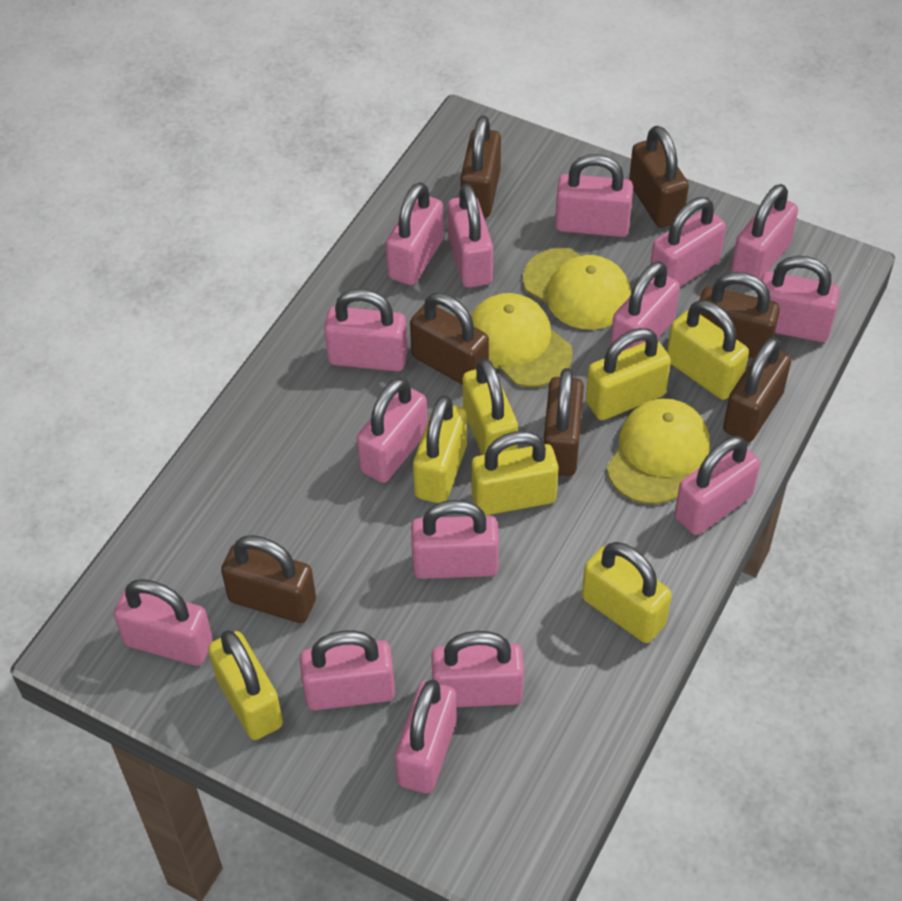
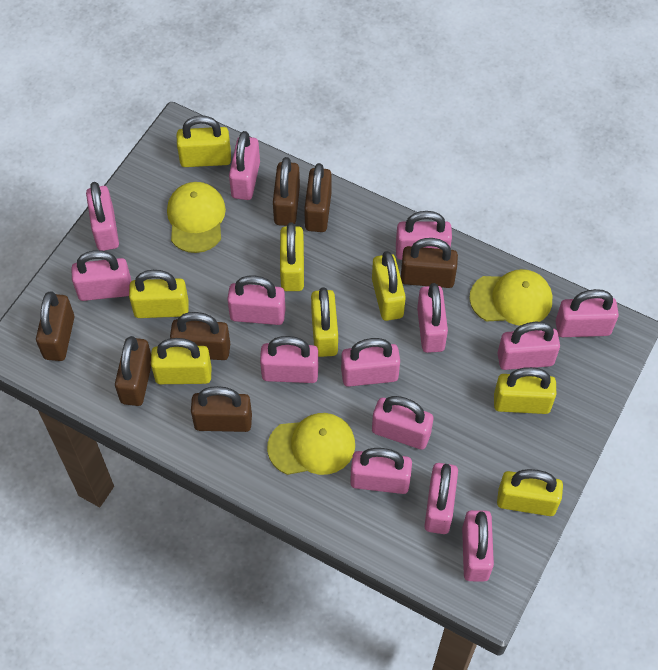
pink padlock: [114,579,213,666] [300,630,395,710] [324,289,408,372] [357,377,428,483] [386,182,444,285] [395,679,457,794] [411,500,499,579] [431,631,524,707] [447,184,493,288] [555,154,633,237] [610,261,680,351] [650,197,726,287] [674,436,760,535] [731,184,798,280] [757,256,840,342] = 15 -> [71,250,131,301] [86,182,119,251] [227,276,286,325] [229,131,260,200] [260,336,318,383] [341,338,400,387] [350,448,412,494] [372,396,433,450] [396,211,452,260] [417,283,448,353] [424,463,458,534] [462,510,494,582] [498,322,560,370] [556,289,619,337] = 14
yellow padlock: [208,630,283,740] [413,395,467,503] [463,358,518,455] [471,431,559,516] [582,542,672,643] [586,328,671,420] [667,300,749,400] = 7 -> [129,270,189,318] [151,338,212,384] [177,115,231,167] [280,223,304,291] [311,287,338,357] [372,251,406,321] [494,367,556,414] [497,469,563,516] = 8

